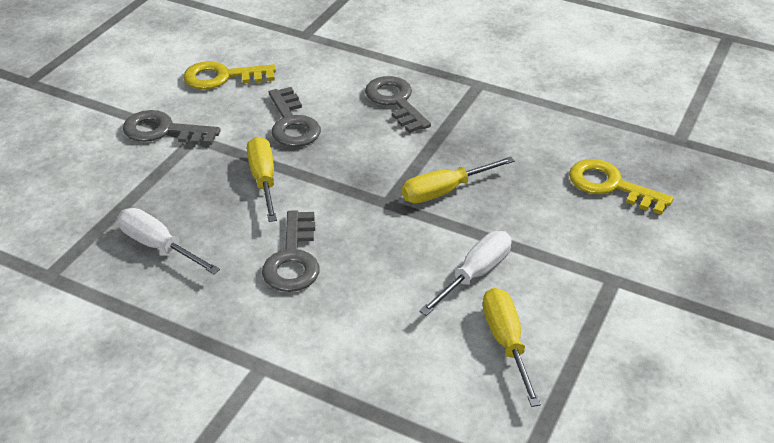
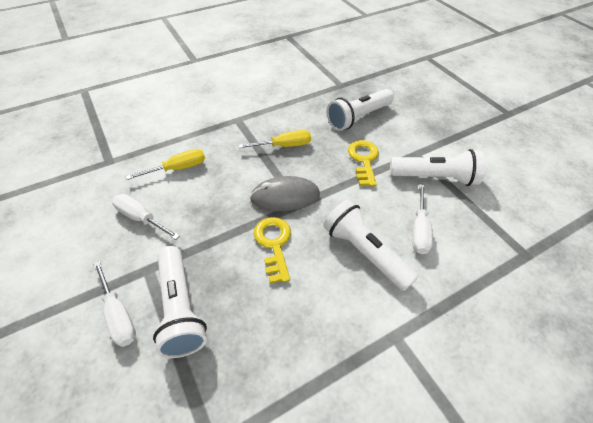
grey key: [123,110,221,145] [262,210,319,292] [268,87,321,147] [365,76,431,133] = 4 -> none = 0
grey mouse: none = 0 -> [250,176,320,211] = 1
white flashlight: none = 0 -> [153,246,207,358] [323,200,419,291] [327,89,394,131] [390,149,485,186] = 4
white screwdriver: [118,208,220,274] [419,231,511,316] = 2 -> [93,261,136,347] [112,194,180,240] [412,184,433,254] = 3
yellow screwdriver: [247,137,277,222] [402,156,515,203] [483,288,541,407] = 3 -> [126,149,205,180] [239,130,311,148] = 2

